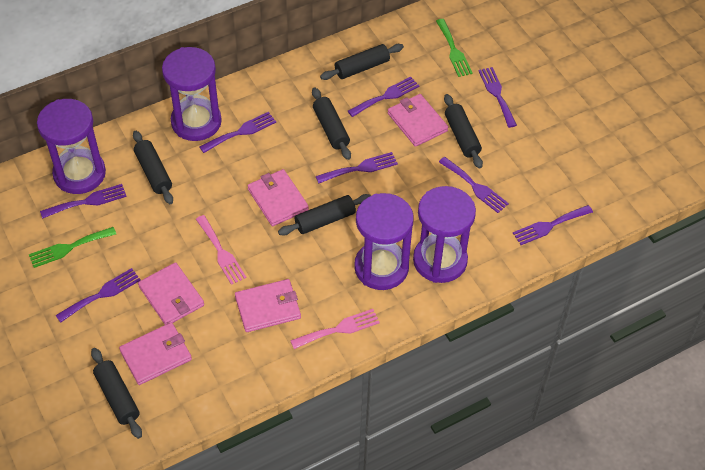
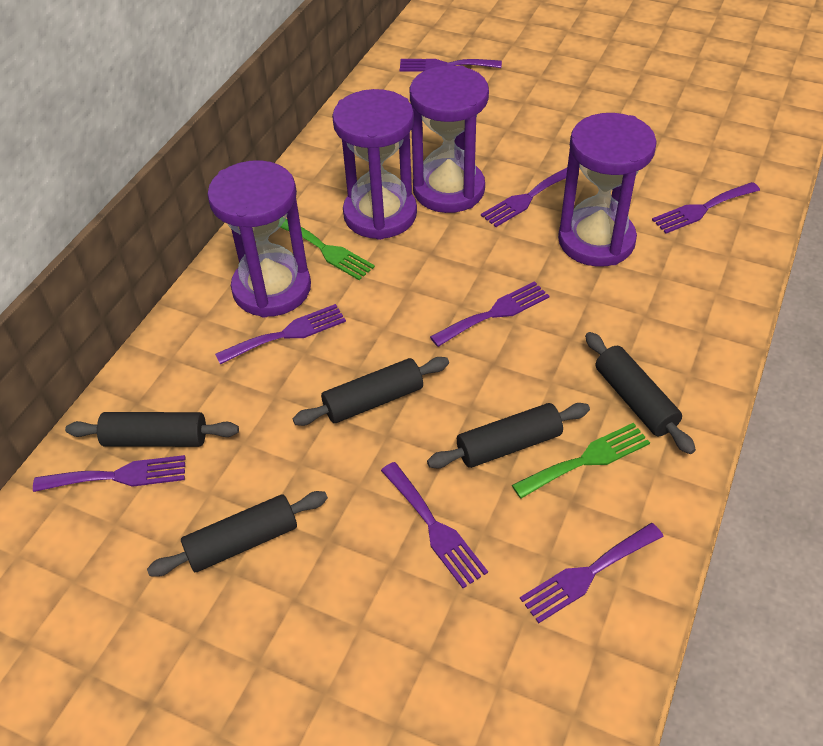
black rolling pin: [91,348,142,439] [133,131,173,204] [278,194,371,236] [312,88,351,160] [320,44,404,80] [444,94,483,169] = 6 -> [65,412,239,447] [147,491,328,577] [293,357,449,426] [427,403,590,468] [585,332,696,454] = 5
pink fork: [196,215,246,285] [290,309,380,349] = 2 -> none = 0
pink wallet: [119,322,192,385] [138,262,204,325] [235,279,301,332] [247,169,309,226] [388,94,448,147] = 5 -> none = 0

